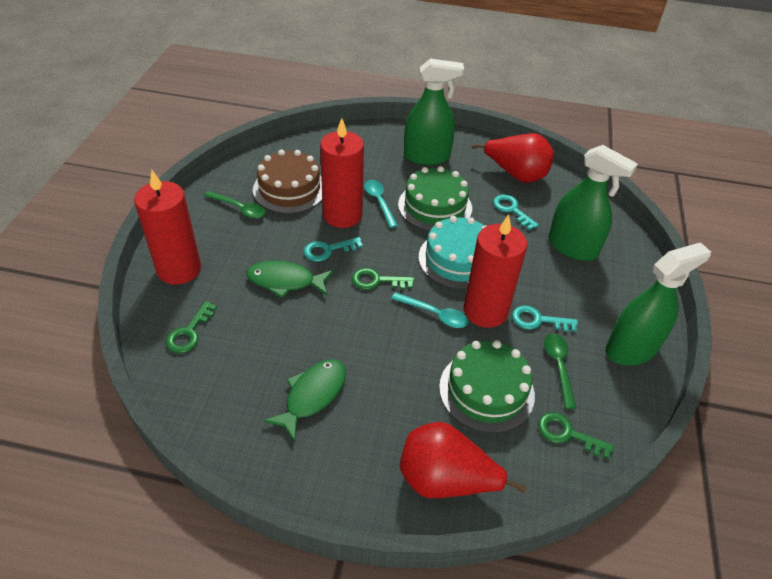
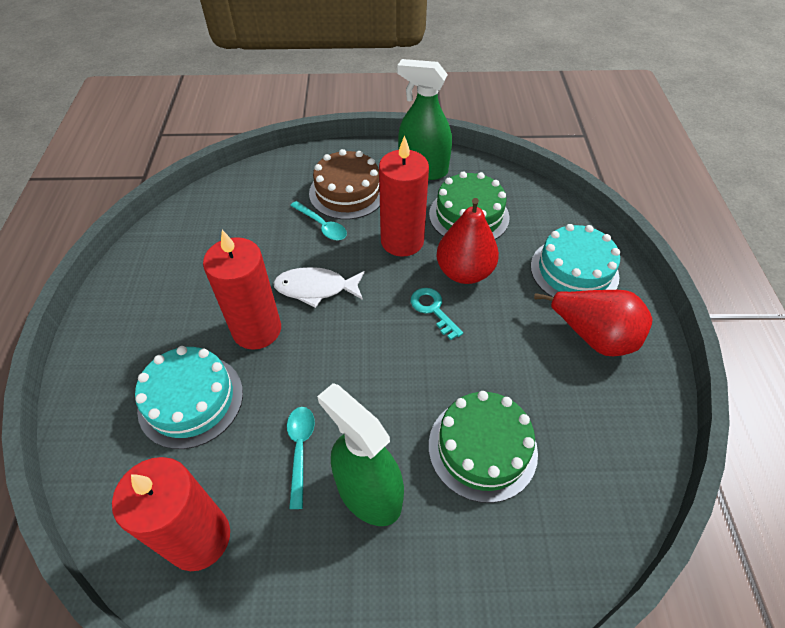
green fish: [246,261,333,298] [263,359,346,442] = 2 -> none = 0
green key: [165,301,217,353] [352,268,414,290] [538,412,614,459] = 3 -> none = 0
green spoon: [204,191,266,218] [544,333,576,409] = 2 -> none = 0
green spray bottle: [404,58,464,165] [548,145,638,261] [605,242,711,365] = 3 -> [317,383,404,526] [397,59,452,180] = 2
turquoise cake: [418,216,486,289] = 1 -> [135,346,243,449] [531,224,620,297] = 2
turquoise key: [303,237,363,262] [493,194,539,230] [512,305,578,332] = 3 -> [411,288,463,340] = 1
white fish: none = 0 -> [273,267,365,308] = 1

